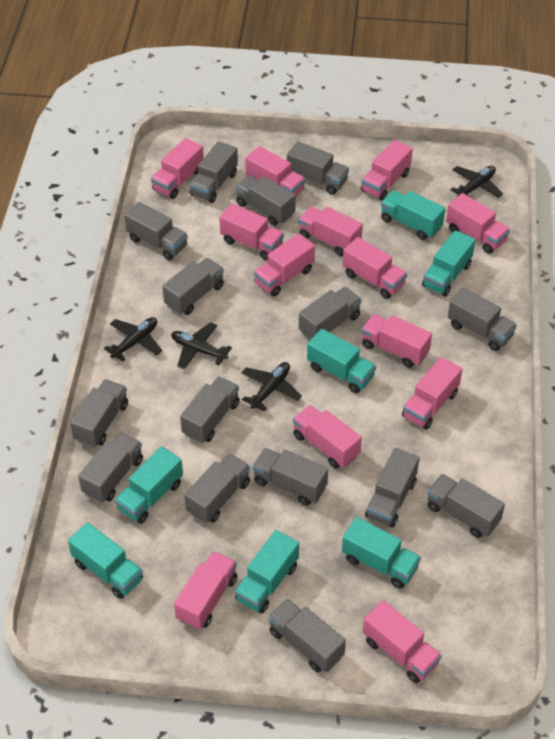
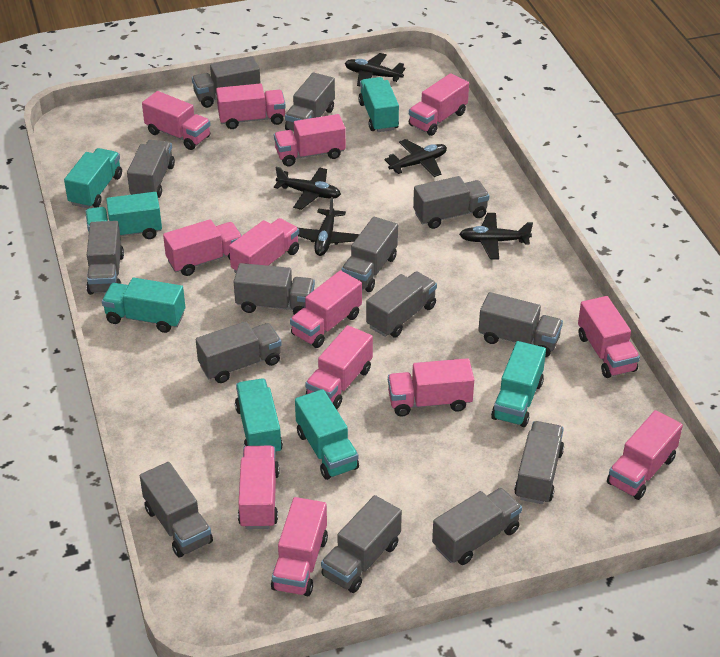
black plane: [104,317,162,362] [171,322,232,369] [242,362,302,411] [450,166,503,198] = 4 -> [274,167,341,210] [298,197,360,256] [345,53,405,86] [384,139,447,177] [459,213,533,259] = 5
grey truck: [70,379,128,447] [78,432,143,503] [124,202,188,260] [162,258,224,315] [180,376,240,443] [184,453,250,523] [189,141,238,203] [235,175,296,226] [252,448,328,506] [268,599,346,673] [287,141,349,195] [299,287,362,340] [365,448,419,527] [427,474,505,538] [448,287,517,351] = 15 -> [86,221,124,295] [127,140,175,198] [140,462,213,558] [192,56,260,108] [196,321,282,383] [234,263,315,315] [285,72,335,131] [321,495,402,593] [341,217,398,292] [366,271,437,337] [413,176,489,229] [432,488,522,565] [478,292,563,358] [514,421,564,504] = 14

